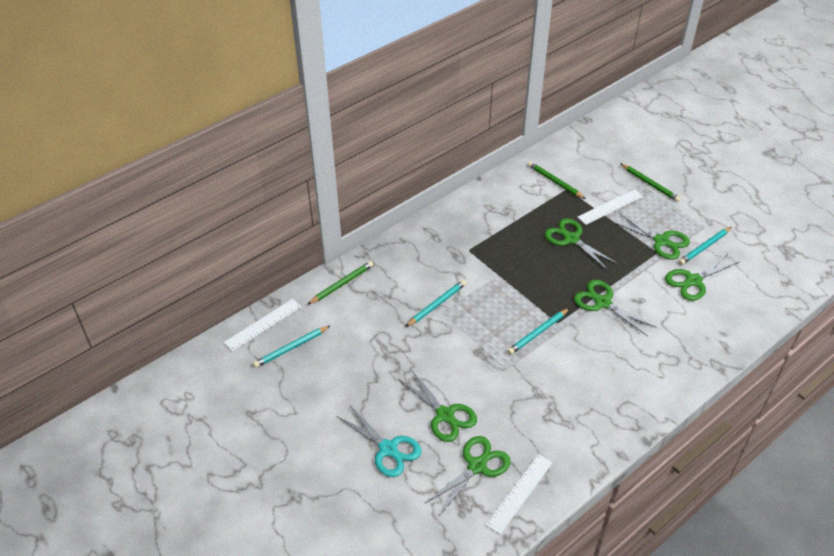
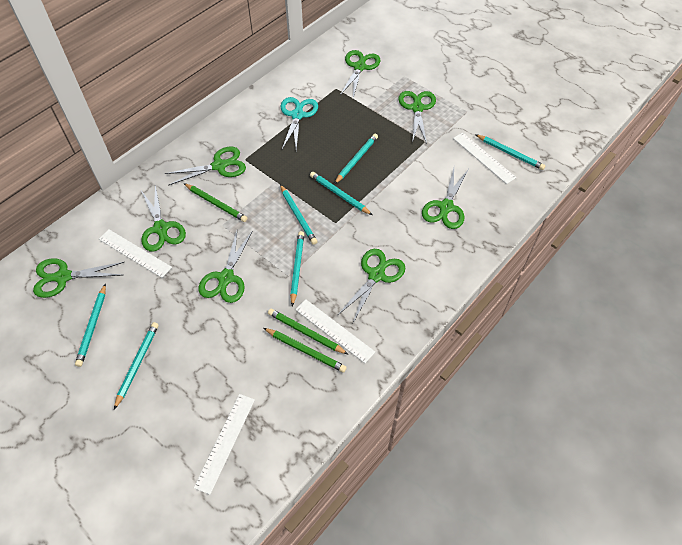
green scissors: [398,371,477,442] [426,436,510,515] [545,218,618,270] [574,280,657,337] [611,212,690,260] [665,253,740,301] = 6 -> [33,258,124,298] [141,185,186,252] [164,147,246,186] [199,231,252,303] [338,249,405,323] [340,50,381,98] [398,91,436,144] [422,168,469,229] = 8
turquoise pencil: [253,325,331,368] [405,280,466,327] [507,308,569,355] [679,227,732,265] = 4 -> [75,283,106,367] [114,322,159,409] [280,184,317,245] [290,231,304,306] [310,172,372,215] [334,134,378,184] [475,134,545,170] = 7
white ruler: [224,299,301,351] [486,454,552,535] [577,189,643,225] = 3 -> [99,229,172,278] [194,394,255,495] [295,299,375,363] [453,132,516,184] = 4

